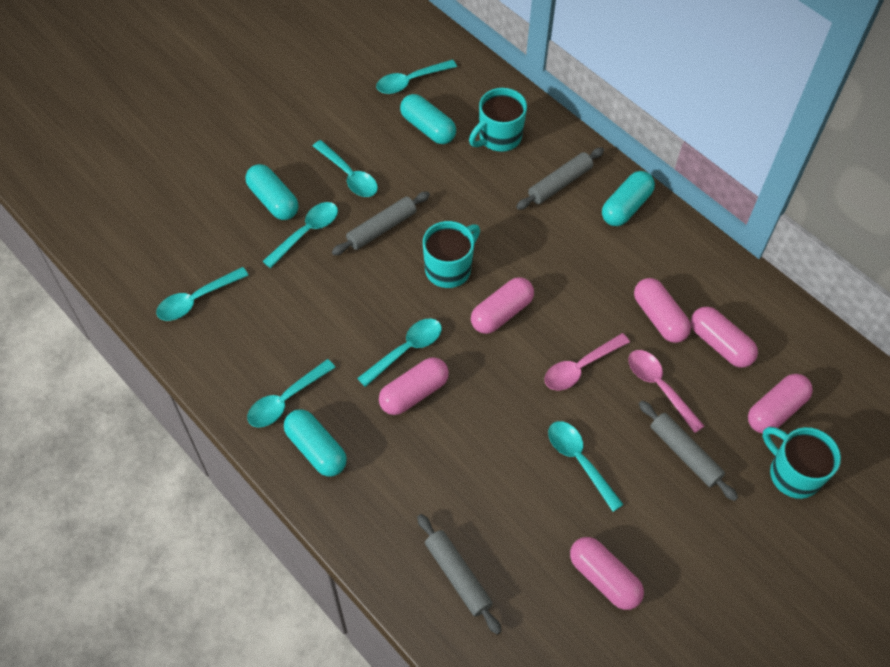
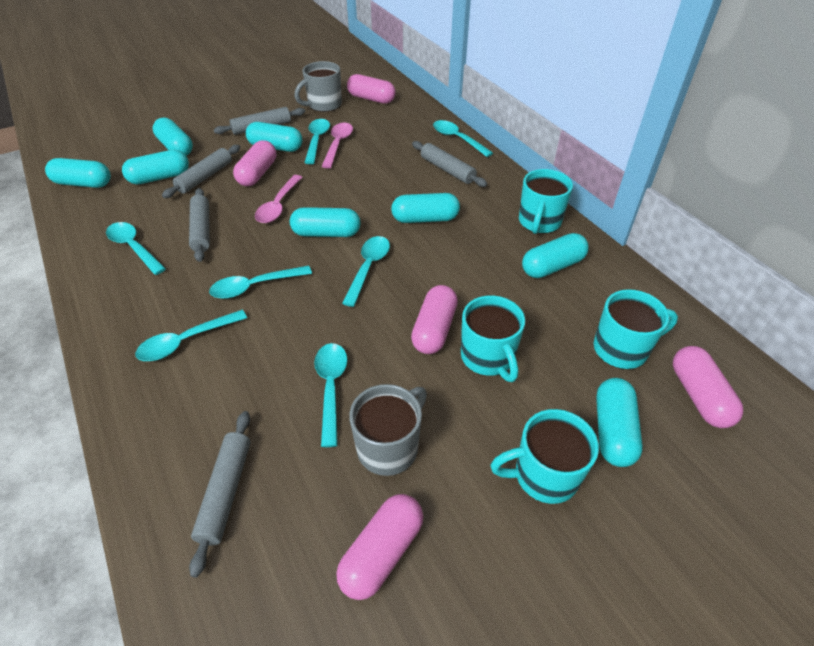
grey mug: none = 0 -> [294,61,342,112] [349,384,427,476] = 2
grey rolling pin: [332,191,430,255] [417,514,501,635] [516,147,604,210] [639,401,738,501] = 4 -> [162,145,240,198] [189,188,210,262] [189,411,251,578] [214,107,305,135] [412,141,487,187] = 5
pink capsule: [379,357,449,415] [471,277,534,334] [570,537,644,610] [634,278,691,343] [691,307,758,368] [748,374,813,433] = 6 -> [233,140,276,186] [336,494,423,600] [347,74,396,104] [411,285,458,354] [673,346,743,428] = 5
turquoise capsule: [245,164,299,220] [284,409,347,476] [400,94,456,144] [602,171,655,226] = 4 -> [45,158,111,188] [122,150,189,185] [153,117,193,156] [246,122,302,152] [290,207,361,237] [391,193,460,223] [522,233,589,278] [596,378,643,467] = 8
turquoise mug: [423,221,480,288] [469,88,527,152] [763,427,841,499] = 3 -> [461,295,525,382] [490,409,599,504] [519,169,573,234] [593,289,678,369] = 4

